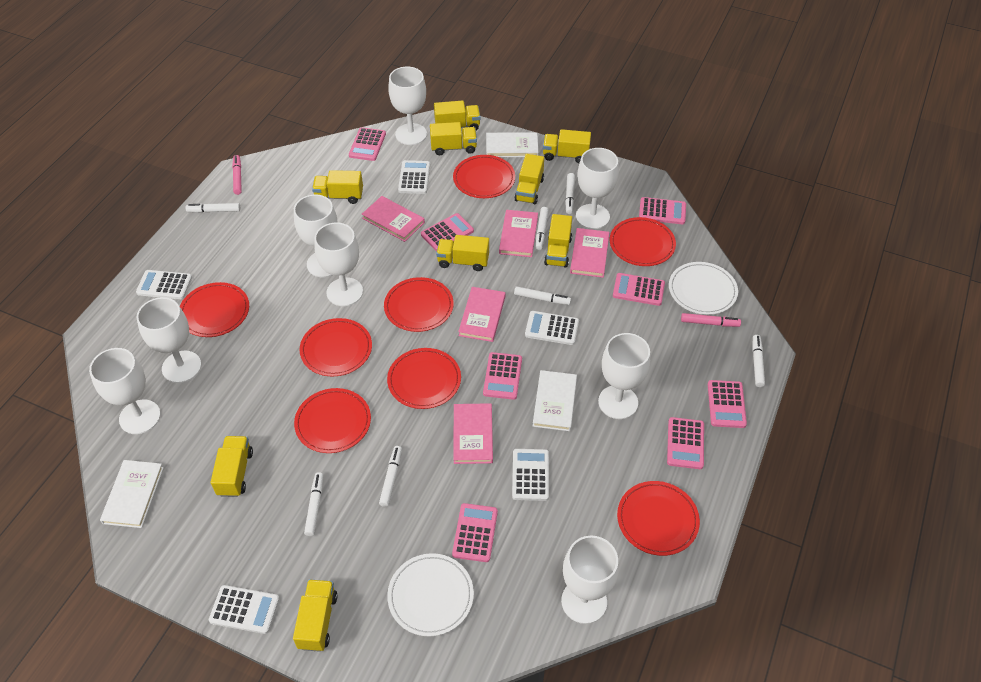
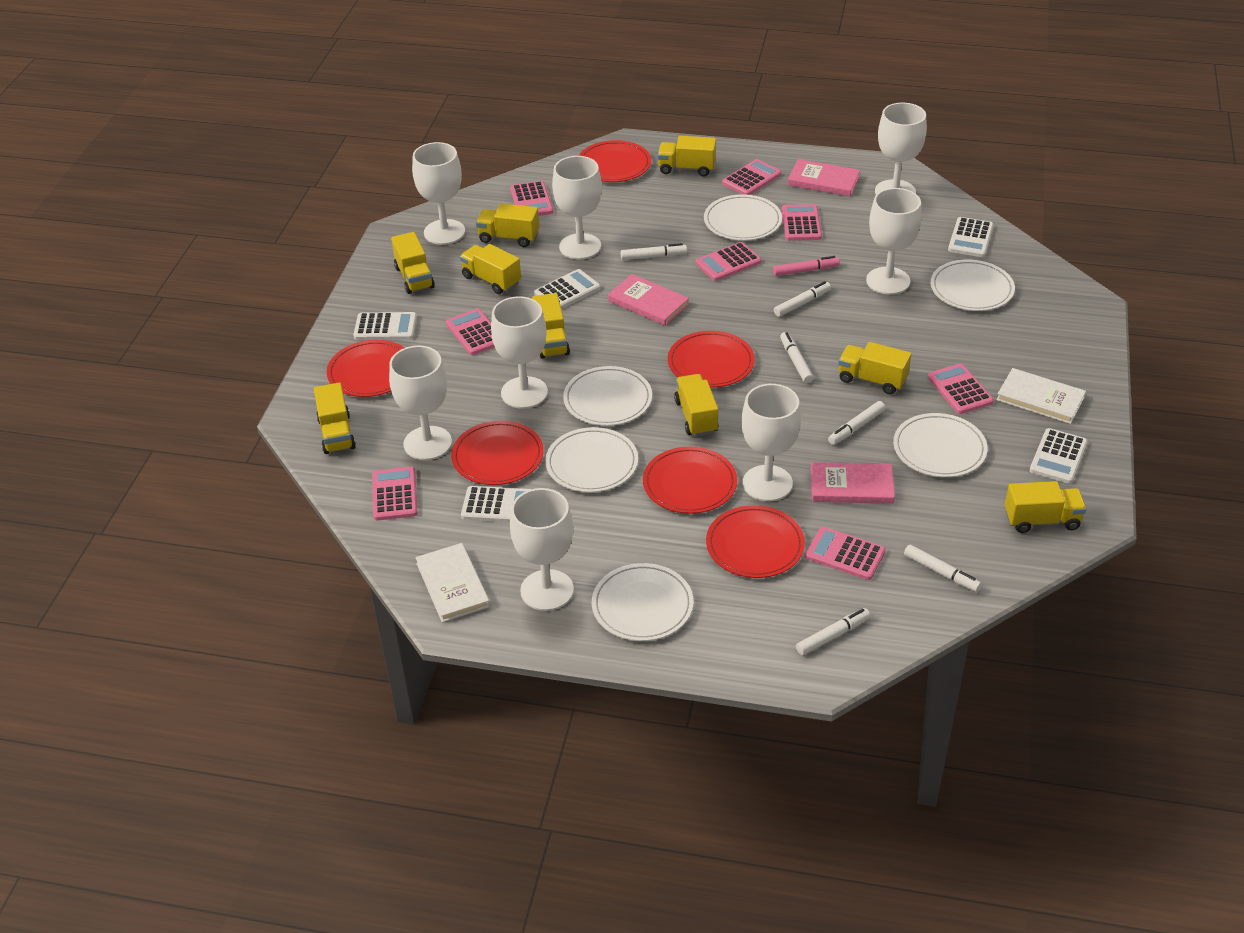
pink book: [361,196,425,242] [453,403,493,464] [458,287,506,342] [499,210,538,257] [570,228,609,278] = 5 -> [608,274,689,326] [788,159,860,196] [811,462,895,504] = 3
pink marker: [232,155,242,195] [681,313,741,327] = 2 -> [773,256,840,276] = 1
red plate: [180,282,249,337] [294,388,371,453] [300,318,372,377] [384,277,454,332] [387,348,461,409] [453,155,515,198] [610,217,676,266] [617,481,700,556] = 8 -> [327,340,404,397] [451,421,544,485] [579,140,651,182] [643,447,737,514] [668,331,755,388] [706,505,805,578] = 6
white book: [100,460,164,528] [486,132,539,157] [533,370,577,431] = 3 -> [416,543,490,622] [996,368,1086,424] = 2
white marker: [186,203,240,213] [304,472,324,536] [379,446,402,507] [514,286,571,305] [535,207,549,250] [565,173,575,214] [752,335,765,387] = 7 -> [620,243,687,260] [774,281,831,317] [780,332,814,383] [796,608,870,655] [828,401,885,445] [904,545,981,592] = 6
white plate: [387,553,474,636] [669,262,738,315] = 2 -> [545,427,638,492] [563,366,652,426] [592,563,693,641] [704,194,782,241] [893,413,988,477] [931,260,1015,311] = 6

